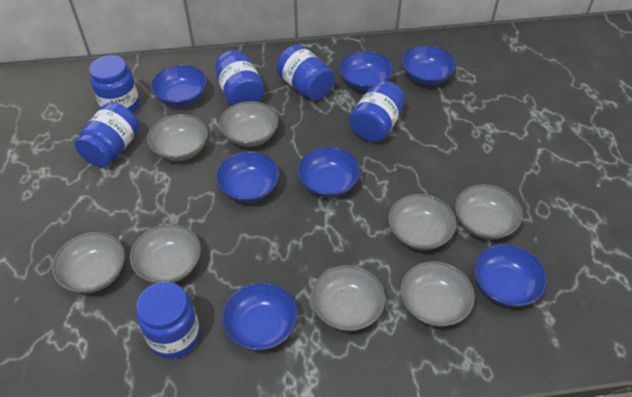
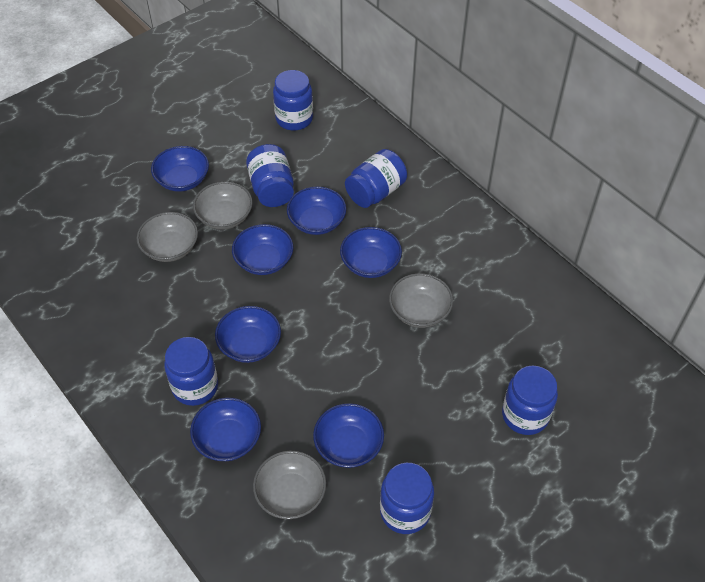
grey bowl: [52,232,125,293] [130,224,201,283] [147,114,208,161] [219,101,278,147] [311,265,385,331] [388,194,456,250] [400,261,475,327] [455,184,523,240] = 8 -> [137,212,198,262] [193,182,253,230] [253,451,326,519] [389,273,453,328] = 4

